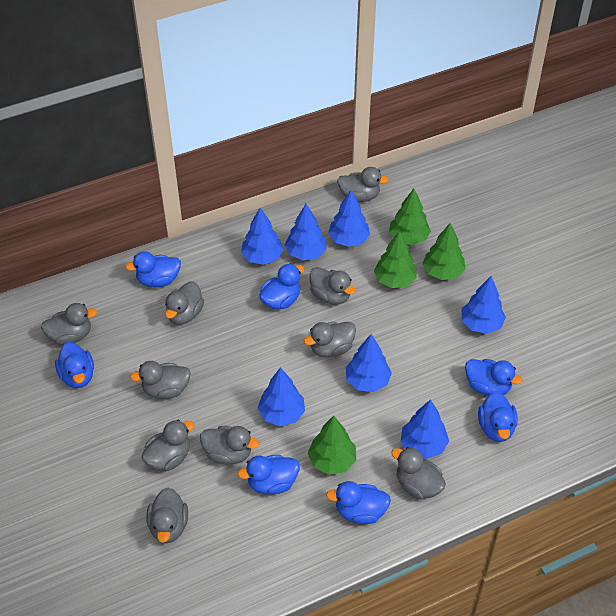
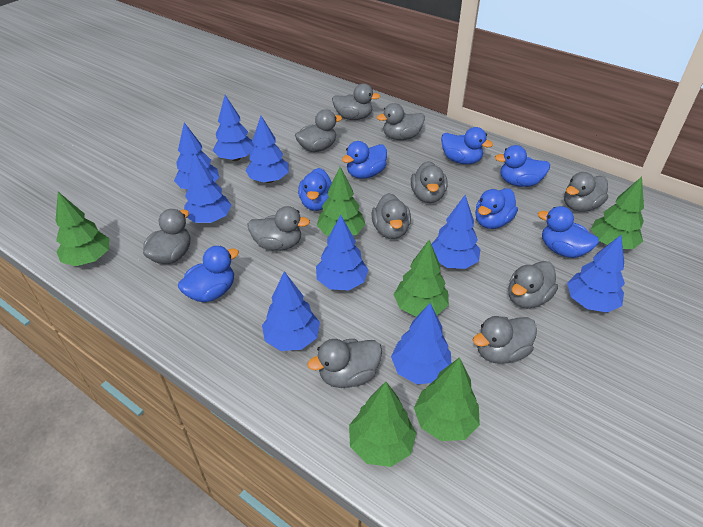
blue tree: [241,208,284,265] [258,367,305,426] [285,204,327,260] [328,190,370,247] [346,334,392,392] [401,399,449,459] [462,276,506,334] = 7 -> [174,123,219,189] [184,152,231,223] [213,95,254,161] [245,116,289,183] [262,271,320,351] [316,215,369,291] [391,303,451,384] [431,195,481,269] [567,235,625,313] = 9
green tree: [308,416,356,475] [374,231,416,288] [389,189,431,245] [423,223,465,280] = 4 -> [56,192,110,266] [317,167,365,236] [349,382,416,467] [394,240,449,317] [414,357,480,441] [591,177,644,249] = 6
grey duck: [41,303,97,345] [130,361,191,399] [141,420,194,471] [147,488,188,543] [165,281,204,325] [200,426,259,464] [304,322,356,358] [310,267,356,305] [337,167,389,202] [391,447,446,499] = 10 -> [143,209,190,264] [248,206,310,251] [295,109,342,152] [307,339,382,388] [332,84,380,120] [372,193,411,239] [377,103,425,140] [411,161,447,203] [473,316,537,364] [508,261,558,308] [564,172,608,212] = 11

